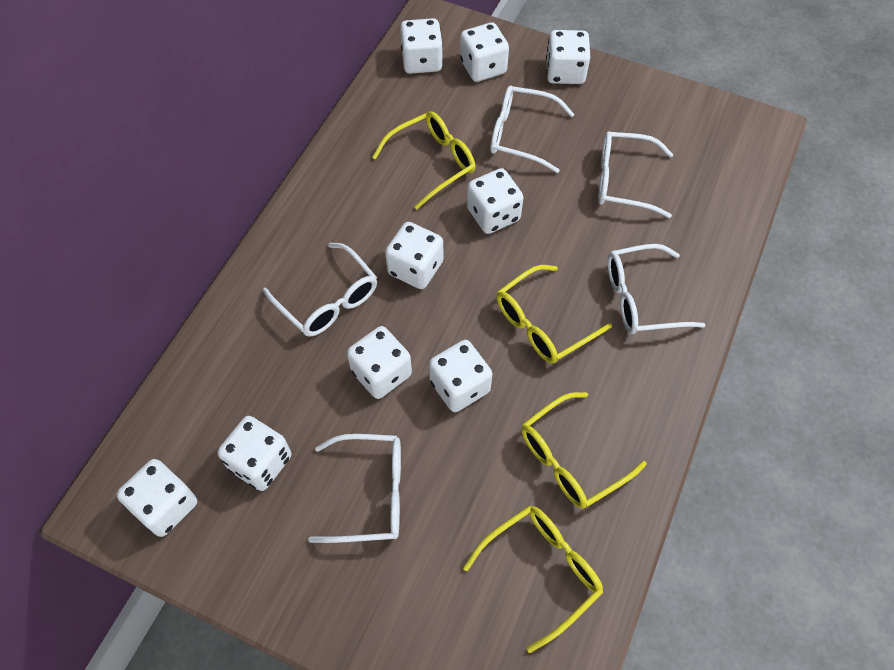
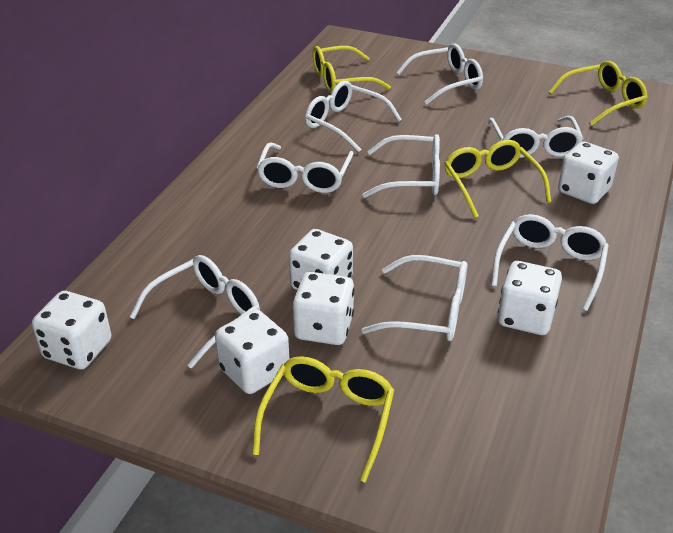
white dice: [117,459,197,537] [217,416,292,491] [347,326,412,399] [385,222,443,289] [400,18,443,74] [429,340,492,412] [460,22,509,82] [467,168,524,234] [546,30,590,84] = 9 -> [32,291,111,370] [215,309,289,394] [289,229,353,290] [292,272,354,345] [498,261,562,335] [558,142,619,204] = 6
white glasses: [263,243,377,337] [308,434,401,543] [490,86,574,173] [598,131,673,218] [608,244,705,334] = 5 -> [129,255,260,368] [257,143,354,193] [305,81,402,152] [362,255,467,341] [363,134,440,198] [396,43,483,104] [488,116,584,158] [491,214,609,311] = 8

